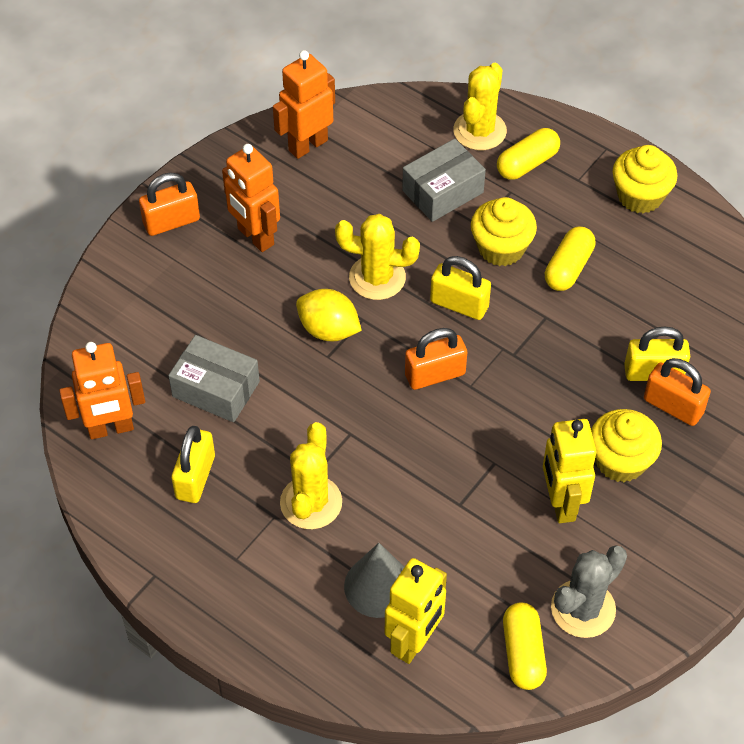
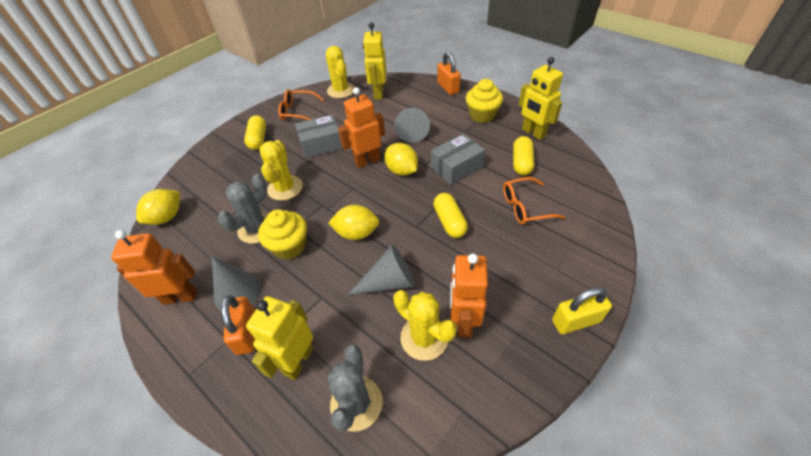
grey cactus: [551,545,627,638] = 1 -> [218,174,268,244] [328,344,383,432] = 2
grey cone: [344,543,404,618] = 1 -> [212,256,261,310] [348,244,415,295] [394,108,430,143] = 3
orange glasses: none = 0 -> [278,90,324,120] [503,177,565,225] = 2
orange padlock: [139,173,200,236] [405,328,467,390] [644,358,711,426] = 3 -> [221,295,256,355] [437,52,461,95] = 2
yellow cupcake: [471,197,537,266] [591,409,662,482] [613,145,678,213] = 3 -> [258,209,307,260] [466,79,503,123] = 2
yellow lemon: [296,289,362,341] = 1 -> [136,189,180,225] [329,205,379,240] [384,143,418,176] = 3
yellow padlock: [171,426,215,503] [430,256,491,320] [624,327,690,381] = 3 -> [552,287,612,334] = 1
yellow robot: [385,558,447,664] [543,419,596,523] = 2 -> [246,296,314,380] [363,22,387,99] [519,57,563,140] = 3

